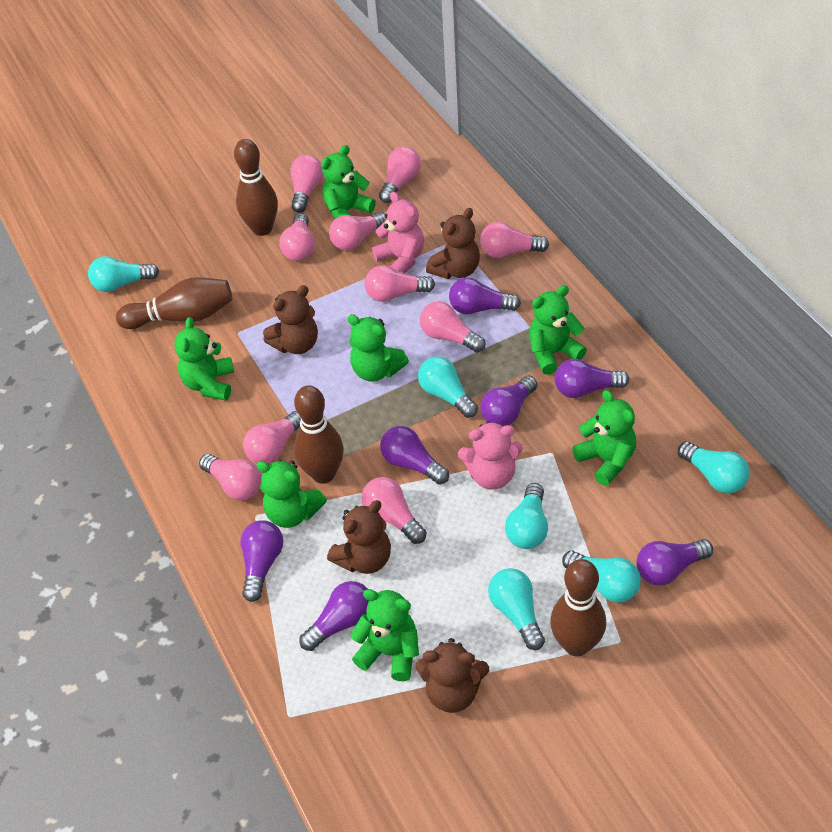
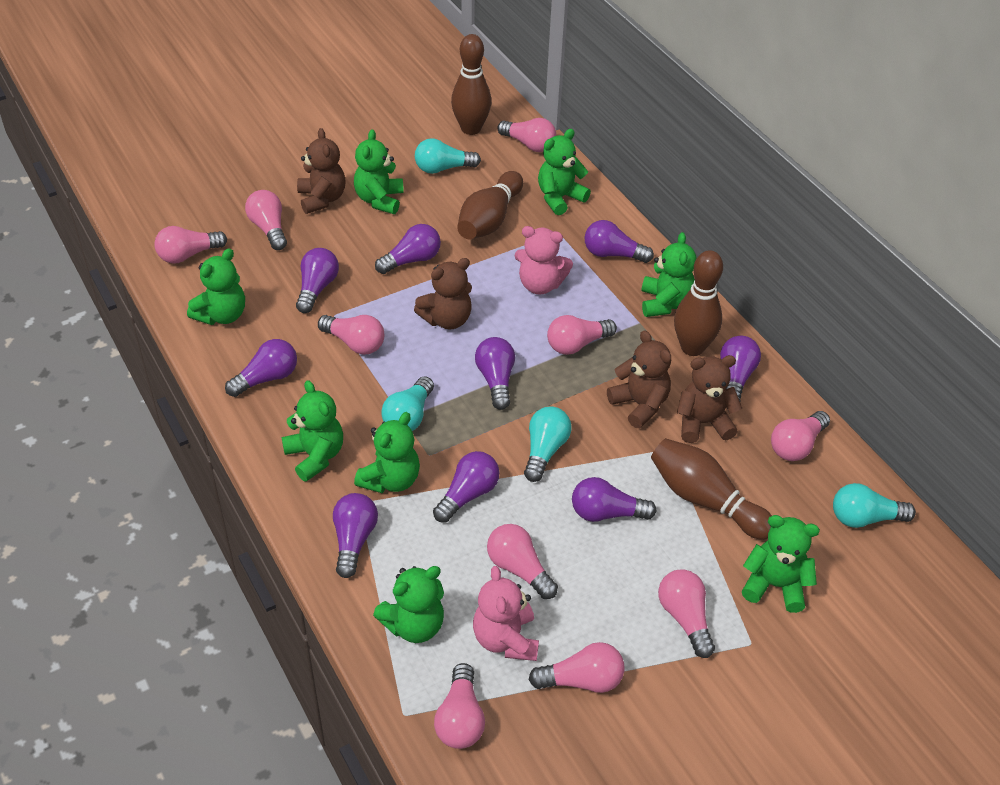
green teddy bear: [175,317,234,401] [256,460,327,528] [321,145,376,219] [347,314,409,382] [350,589,419,681] [529,285,587,375] [572,390,636,486] = 7 -> [187,248,245,325] [282,380,343,482] [354,129,404,214] [354,412,420,493] [373,566,444,643] [538,129,591,215] [641,232,696,317] [742,515,820,613] = 8
purple light bulb: [240,520,284,602] [299,581,369,651] [380,426,449,485] [449,277,521,315] [480,375,537,427] [554,359,630,398] [636,539,713,586] = 7 -> [225,339,297,397] [296,248,339,313] [333,493,378,578] [375,224,441,274] [433,451,499,523] [475,337,515,410] [572,477,657,522] [585,220,654,263] [720,336,761,401] = 9
turquoise light bulb: [88,256,159,292] [418,356,478,418] [488,568,545,650] [505,483,548,549] [562,550,641,603] [678,441,750,494] = 6 -> [381,376,434,431] [415,138,481,174] [524,406,571,482] [833,483,916,528] = 4

